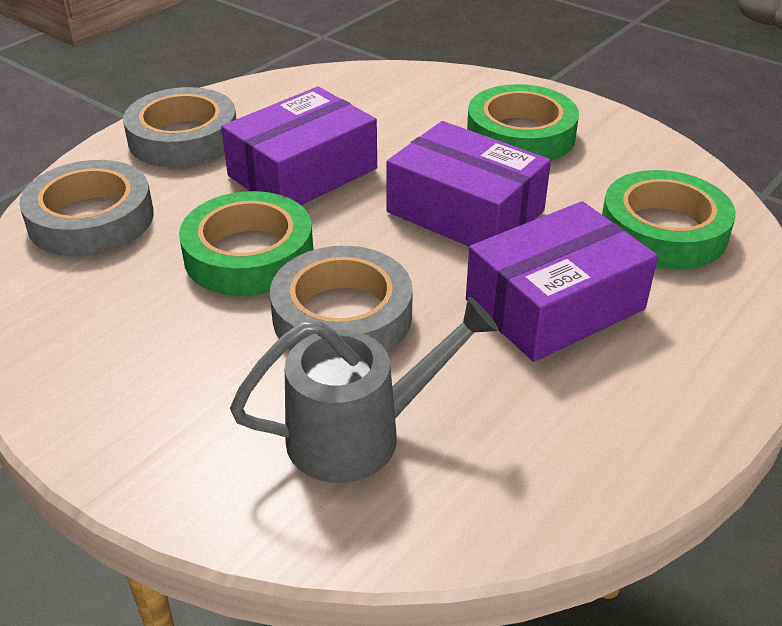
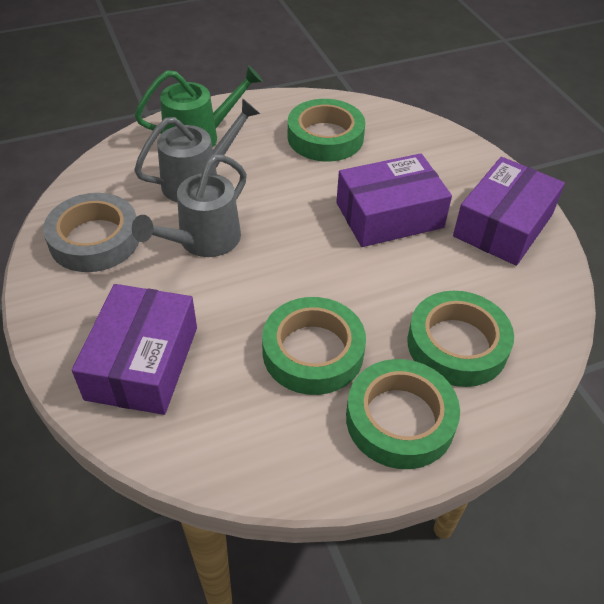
green tape: [179,191,313,296] [467,84,579,161] [602,170,736,270] = 3 -> [262,297,366,395] [288,99,365,162] [346,359,460,469] [407,291,514,387] = 4
green watering can: none = 0 -> [135,65,263,148] = 1
grey tape: [19,160,154,257] [123,87,236,167] [270,246,413,352] = 3 -> [43,193,139,272] = 1
grey watering can: [230,296,499,483] = 1 -> [132,154,247,257] [134,98,260,203] = 2

